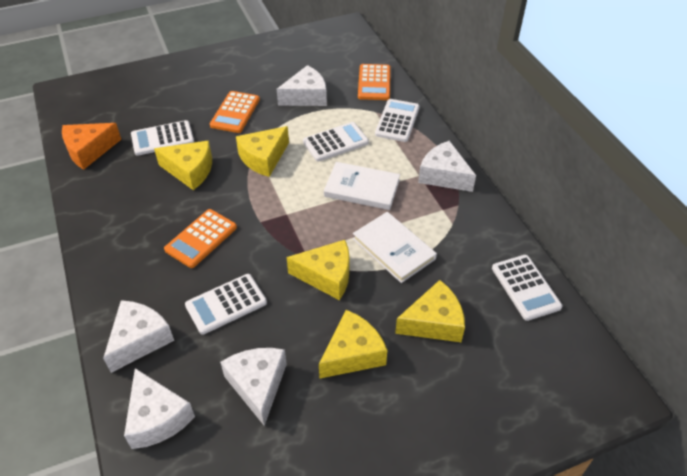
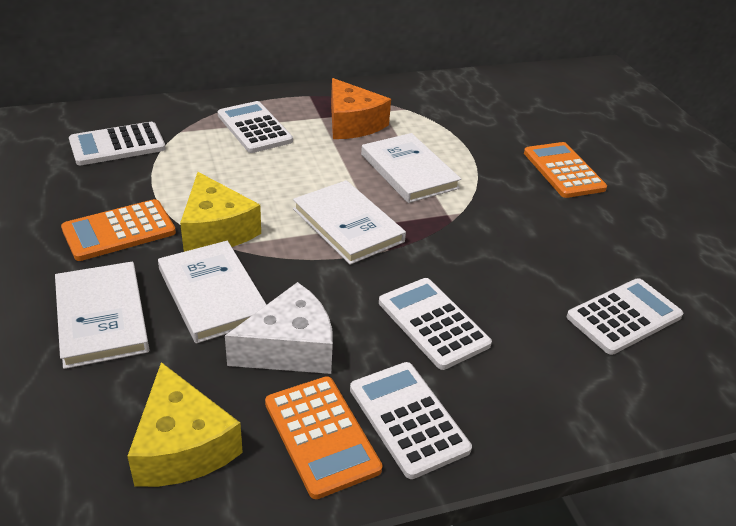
white book: [324,162,400,210] [353,212,437,283] = 2 -> [55,262,149,369] [158,241,266,344] [293,180,406,265] [361,133,461,203] = 4
white cheese: [103,300,174,373] [124,368,195,449] [220,348,287,426] [277,65,327,106] [418,141,476,192] = 5 -> [225,282,333,374] = 1
yellow cheese: [154,141,212,190] [236,126,289,177] [287,240,350,300] [319,310,388,379] [395,280,465,342] = 5 -> [127,362,243,487] [180,172,261,252] = 2

